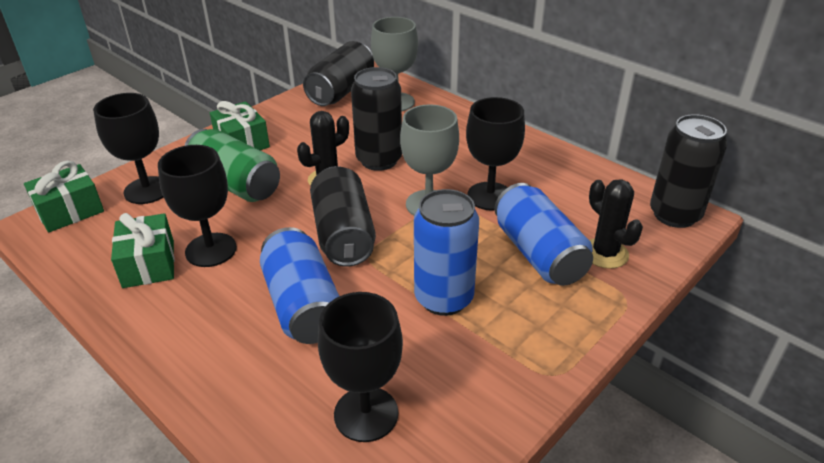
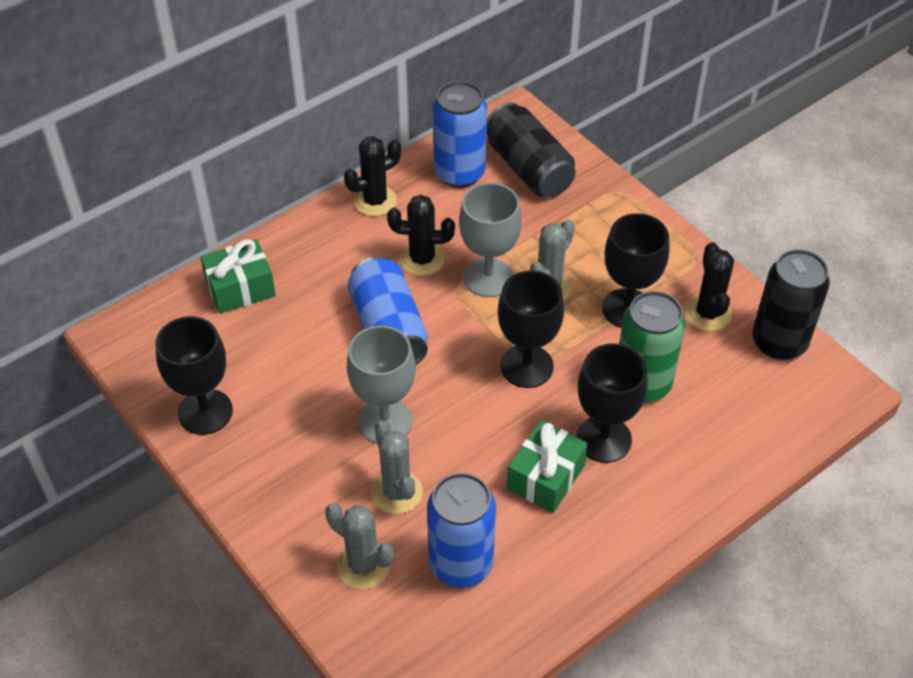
black cactus: [297,111,349,186] [589,179,643,269] = 2 -> [344,136,401,216] [387,195,455,276] [685,242,734,331] = 3
black can: [303,41,374,106] [310,166,376,267] [351,67,402,171] [650,114,727,228] = 4 -> [486,102,576,197] [752,249,830,360] = 2
green gift: [24,161,104,232] [111,213,175,288] [210,101,270,150] = 3 -> [200,239,276,314] [507,420,588,513] = 2
grey cactus: none = 0 -> [325,503,394,589] [371,421,423,514] [530,220,575,301] = 3

